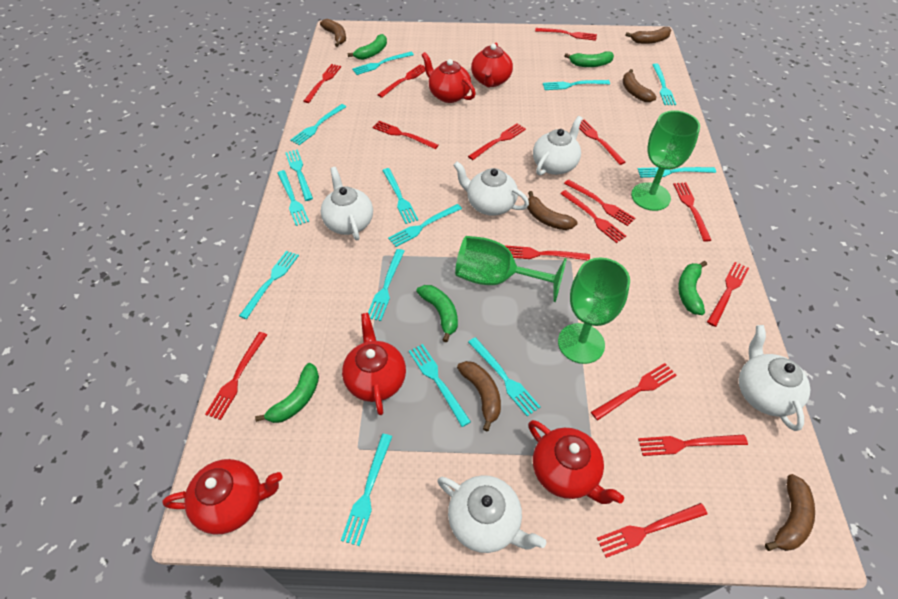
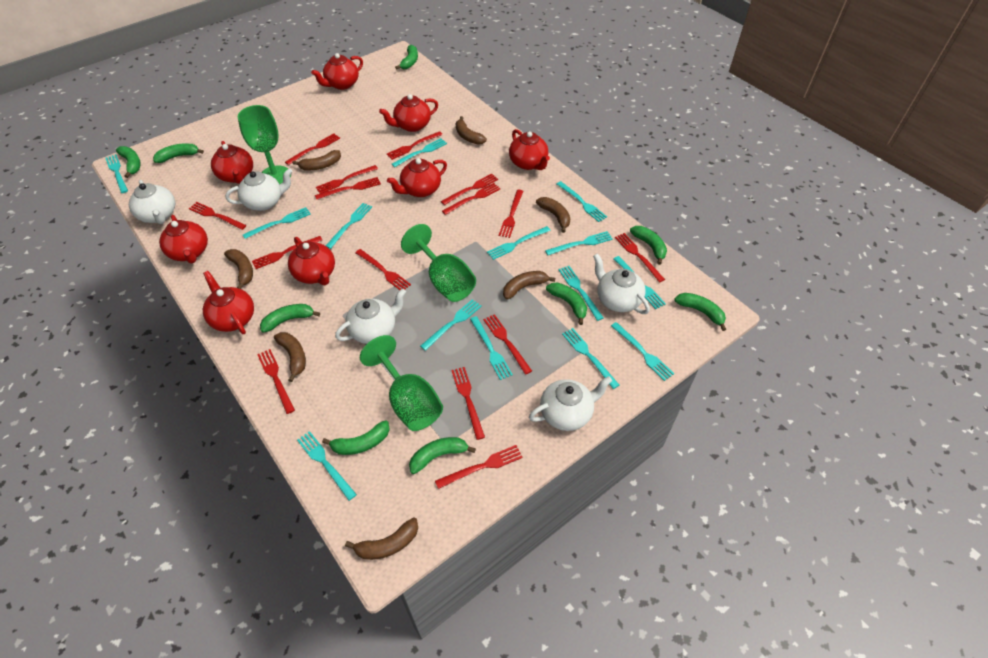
brown banana: [320,19,346,47] [457,361,501,431] [527,191,577,230] [623,69,657,102] [625,27,671,44] [765,474,815,551] = 6 -> [224,249,253,289] [274,332,306,382] [293,150,341,171] [345,517,418,560] [456,116,487,145] [503,271,555,299] [536,197,570,233] = 7
green banana: [255,363,319,423] [348,34,387,60] [416,285,458,342] [564,51,614,67] [678,261,707,315] = 5 -> [116,146,141,178] [153,143,204,163] [260,304,320,333] [322,420,390,455] [395,45,418,70] [409,437,476,474] [546,282,587,325] [630,226,667,265] [674,293,726,331] = 9
red teapot: [162,459,282,535] [342,313,406,415] [421,52,476,103] [471,43,513,87] [528,420,624,504] = 5 -> [159,215,208,264] [203,271,254,334] [211,141,253,184] [288,237,335,285] [311,53,363,90] [379,94,438,132] [387,158,447,197] [509,129,550,170] = 8

